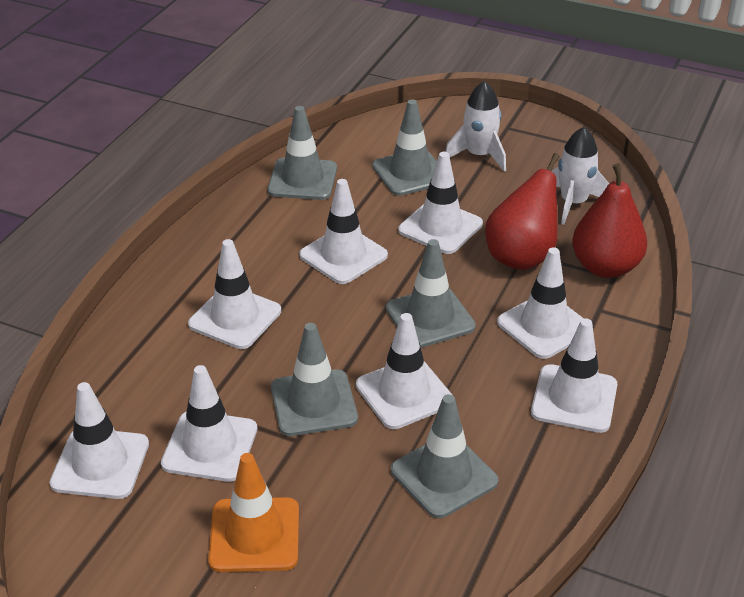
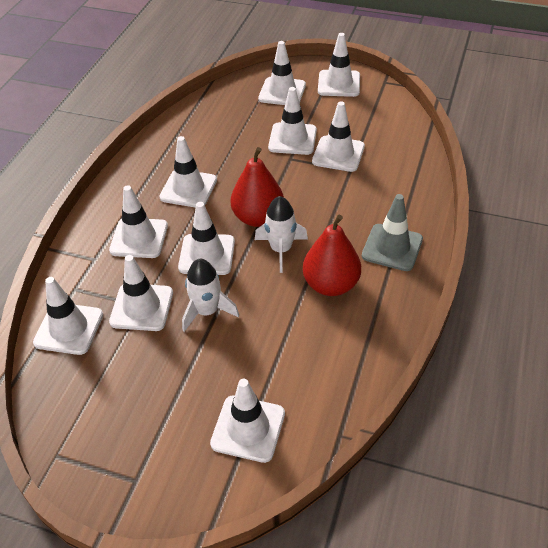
grey traffic cone: [268,106,337,200] [271,323,358,436] [372,99,437,196] [386,239,476,348] [391,394,498,518] = 5 -> [362,194,423,271] = 1
orange traffic cone: [208,453,299,572] = 1 -> none = 0
white traffic cone: [50,382,149,499] [161,365,257,482] [188,239,281,349] [299,179,388,284] [356,313,452,429] [398,152,483,254] [497,247,584,359] [531,318,617,433] = 8 -> [33,277,103,355] [109,185,168,258] [109,255,173,331] [159,136,217,208] [178,202,235,275] [210,379,285,463] [258,41,306,105] [268,87,317,155] [312,101,365,172] [318,33,360,97] = 10

